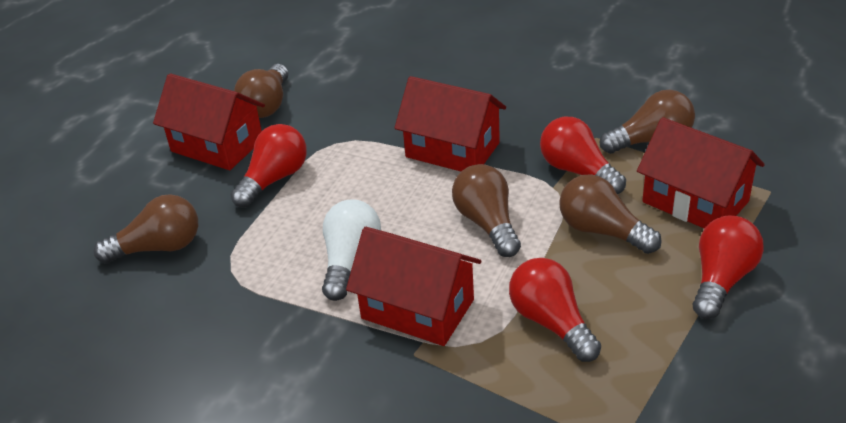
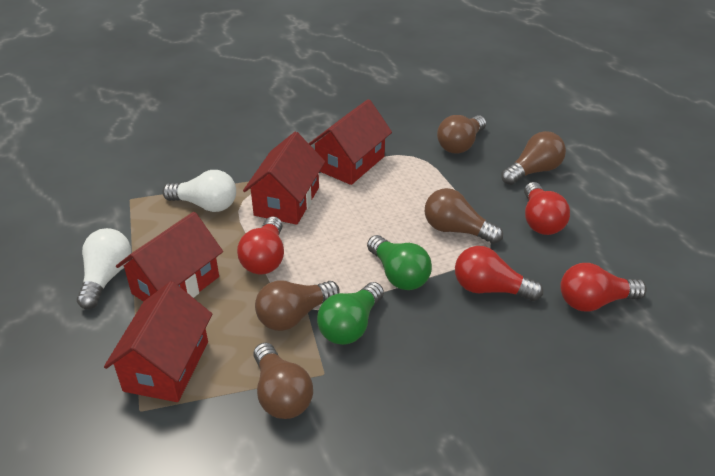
green light bulb: none = 0 -> [317,282,384,345] [367,235,432,290] = 2
white light bulb: [322,199,381,301] = 1 -> [77,228,131,309] [162,170,236,212] = 2

